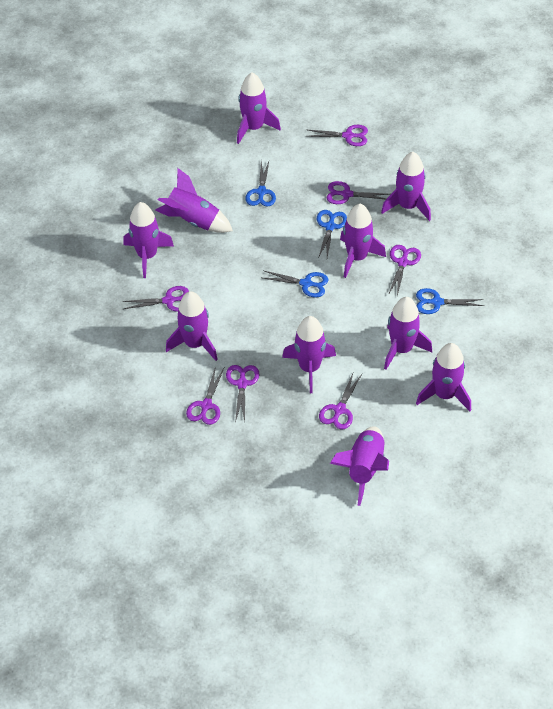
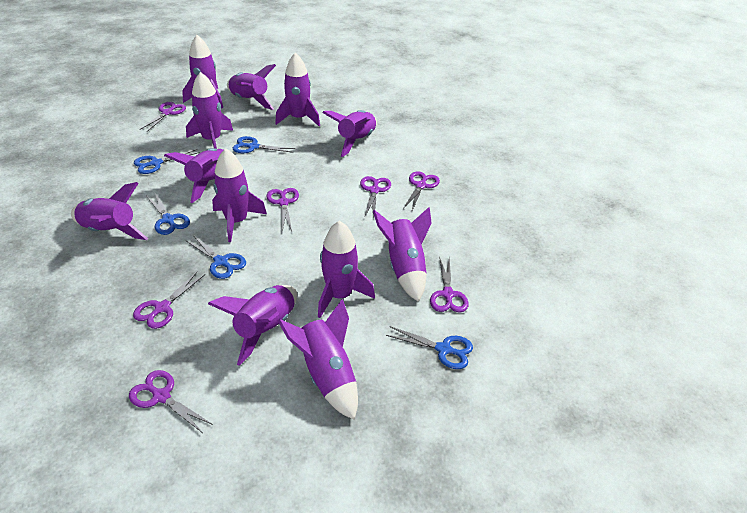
blue scissors: [246,161,276,206] [263,271,329,298] [317,210,347,259] [416,288,484,314] = 4 -> [134,149,200,174] [147,193,190,235] [185,235,246,279] [233,136,295,153] [386,326,473,369] = 5
purple rocket: [123,202,174,278] [155,168,233,233] [166,291,218,361] [237,73,281,144] [282,316,336,393] [330,426,389,506] [340,204,386,278] [381,152,431,221] [384,297,432,370] [416,343,471,411] = 10 -> [71,182,148,240] [164,148,223,203] [182,35,223,108] [186,72,233,149] [208,285,297,366] [212,148,267,242] [227,64,276,110] [275,53,320,126] [278,299,358,420] [318,220,375,318] [322,110,377,157] [373,207,432,302] = 12

